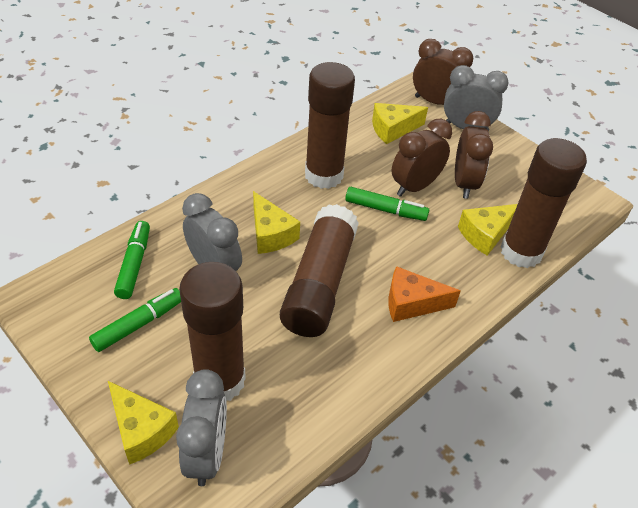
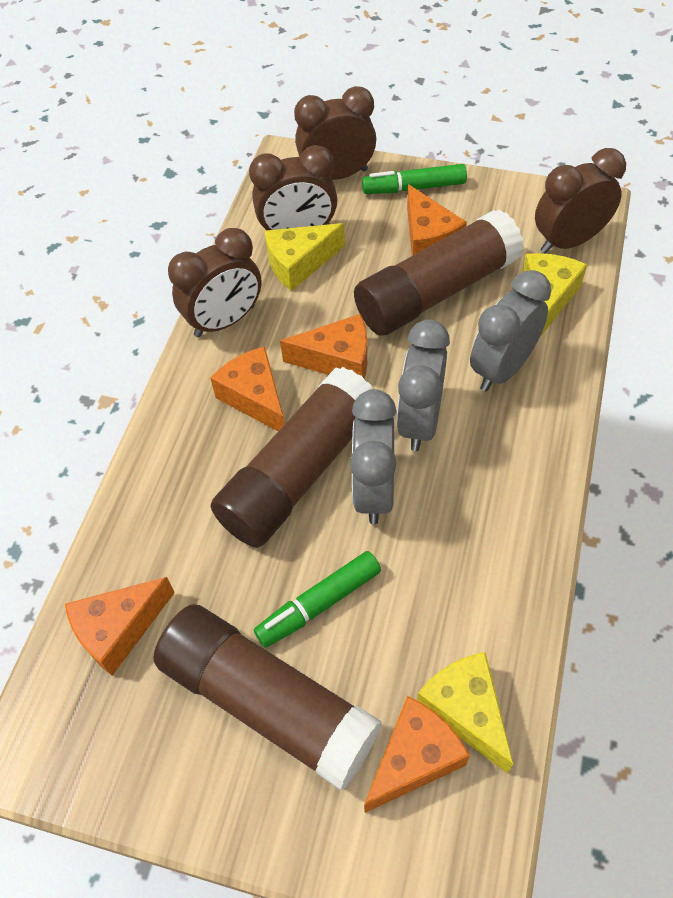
brown clock: [392,119,452,197] [413,39,473,105] [455,111,493,199] = 3 -> [168,228,262,337] [249,145,337,230] [294,86,376,180] [535,148,626,254] = 4
brown glue stick: [179,262,246,401] [280,204,359,337] [305,62,355,189] [500,138,587,268] = 4 -> [153,604,382,791] [211,367,373,548] [354,209,524,336] = 3
green marker: [89,288,181,352] [114,221,150,299] [345,187,429,221] = 3 -> [254,551,381,648] [362,164,467,194] = 2
orange cheese: [388,266,461,322] = 1 -> [65,577,175,676] [210,347,285,431] [280,314,367,378] [364,696,470,813] [407,184,467,256] = 5
yellow cheese: [108,381,179,465] [253,191,300,254] [372,103,428,144] [458,204,518,256] = 4 -> [265,223,345,291] [417,652,513,774] [522,253,587,337] = 3

